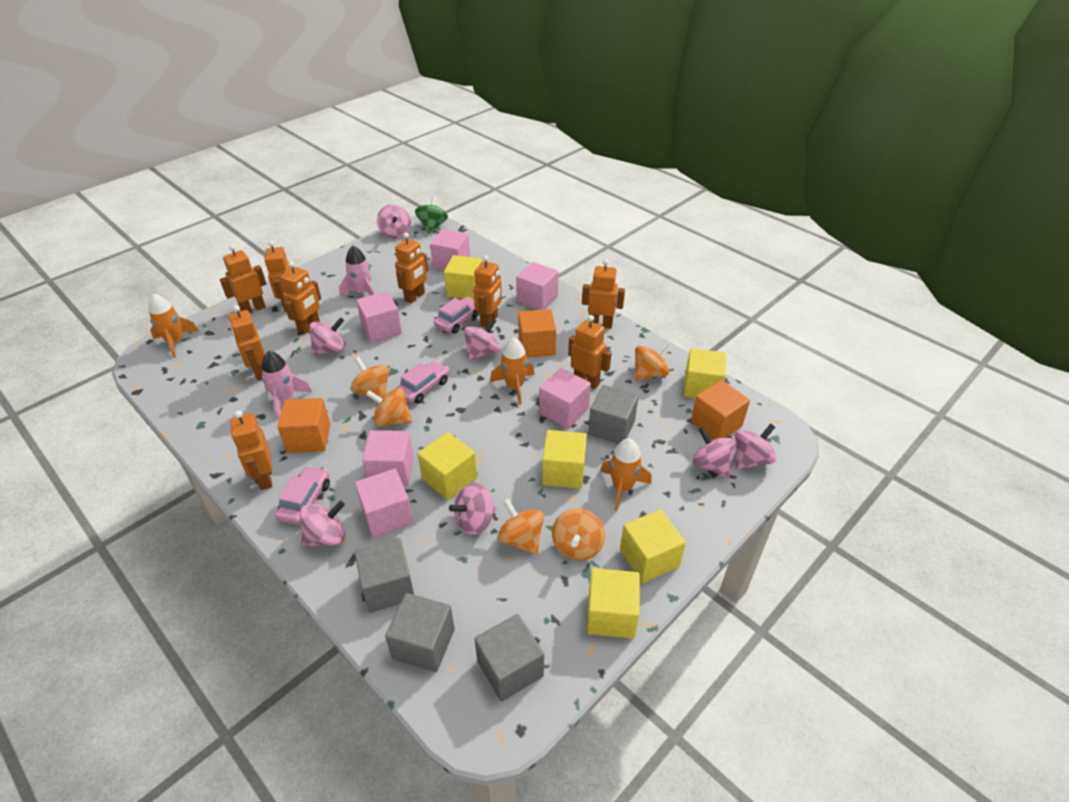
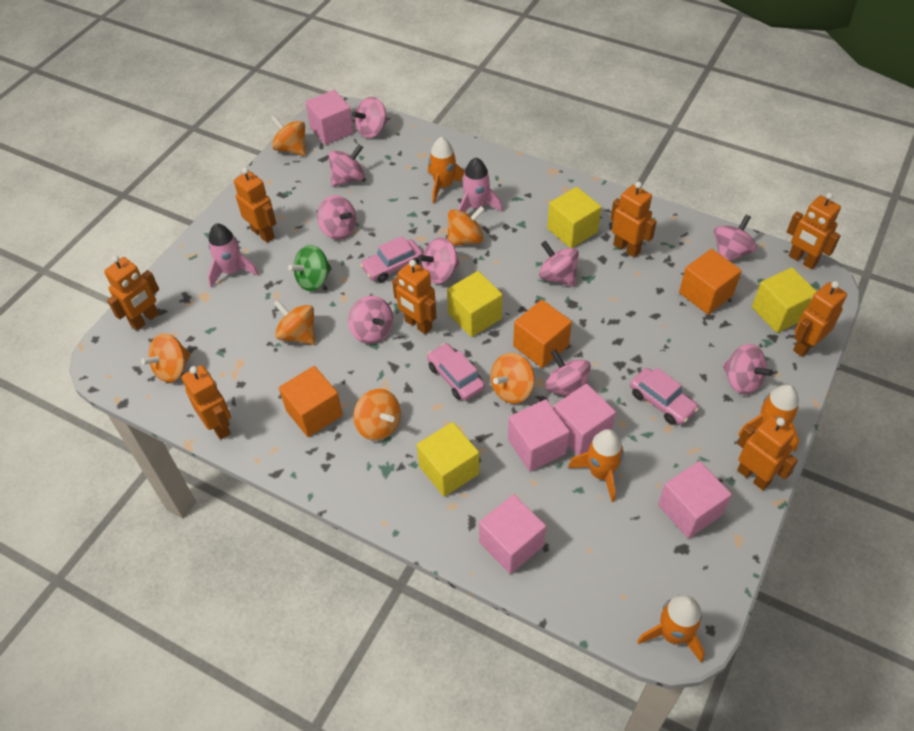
grey cube: [355,538,414,613] [385,593,455,672] [475,614,544,702] [588,385,638,444] = 4 -> none = 0
orange robot: [220,245,266,313] [229,305,265,381] [230,411,272,490] [264,241,291,312] [281,261,321,334] [395,233,428,304] [473,256,502,328] [568,315,612,389] [582,259,625,329] = 9 -> [104,256,159,331] [182,365,231,440] [234,167,276,243] [392,260,437,334] [611,181,657,258] [737,415,798,490] [787,193,841,269] [793,281,847,357] = 8
orange rocket: [149,294,198,358] [490,337,535,405] [600,438,652,511] = 3 -> [428,137,465,203] [568,429,624,502] [637,595,705,663] [738,384,799,452] = 4
orange spinning top: [350,357,389,398] [366,388,412,426] [497,498,544,555] [552,508,605,561] [634,341,670,381] = 5 -> [141,333,191,382] [271,115,306,156] [273,300,315,345] [354,389,401,441] [447,206,485,246] [491,353,534,404] = 6
pink cube: [355,469,413,538] [356,291,402,343] [362,430,414,487] [430,229,470,271] [516,262,559,310] [539,368,591,429] = 6 -> [305,90,354,145] [479,494,546,574] [508,399,570,471] [554,384,616,455] [658,461,732,538] = 5
pink spinning top: [300,501,345,547] [309,317,345,355] [377,204,411,238] [449,482,496,535] [464,318,500,361] [692,427,737,478] [735,424,776,470] = 7 -> [317,195,357,240] [329,145,365,187] [348,296,393,344] [352,97,387,138] [418,237,460,284] [539,241,579,287] [545,349,591,396] [714,215,757,261] [723,344,773,395] = 9
yellow cube: [418,432,477,500] [444,255,482,300] [542,430,587,489] [587,568,640,639] [620,509,686,583] [683,348,726,399] = 6 -> [417,422,479,497] [447,271,502,337] [547,187,601,248] [752,267,817,333] = 4

